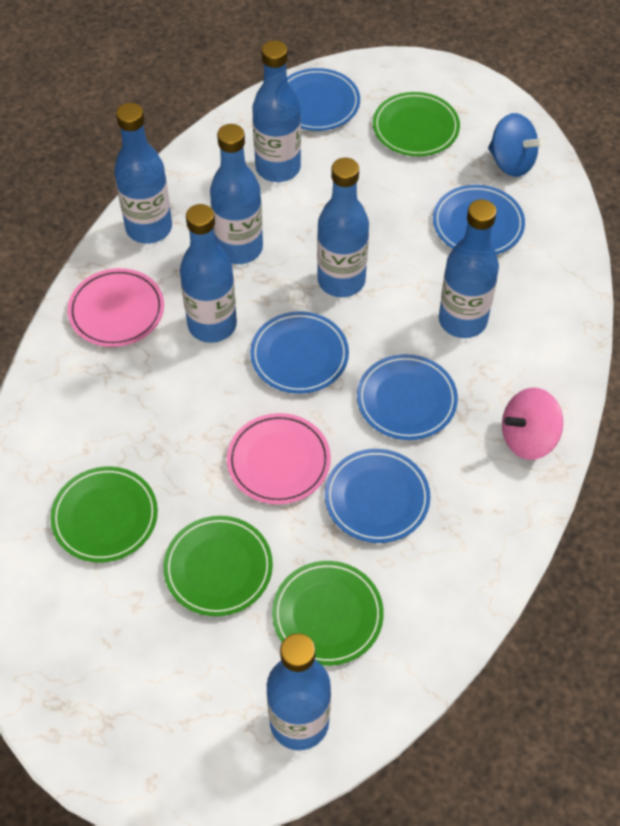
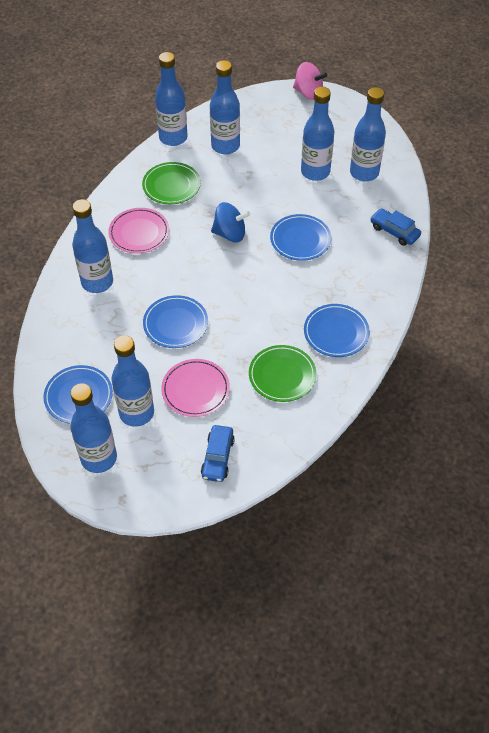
blue car: none = 0 -> [201,425,235,482] [370,208,421,246] = 2
blue plate: [250,311,349,394] [287,68,360,131] [325,449,430,543] [357,354,458,440] [433,185,525,255] = 5 -> [43,365,113,424] [143,295,208,348] [270,214,331,261] [304,304,370,357] = 4
green plate: [50,467,158,563] [163,516,273,616] [272,561,384,666] [373,92,460,156] = 4 -> [142,162,201,204] [249,345,316,402] = 2

